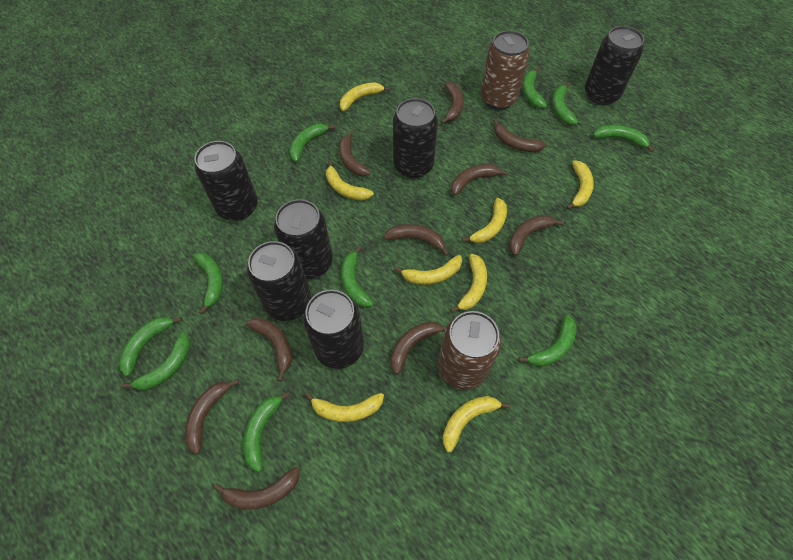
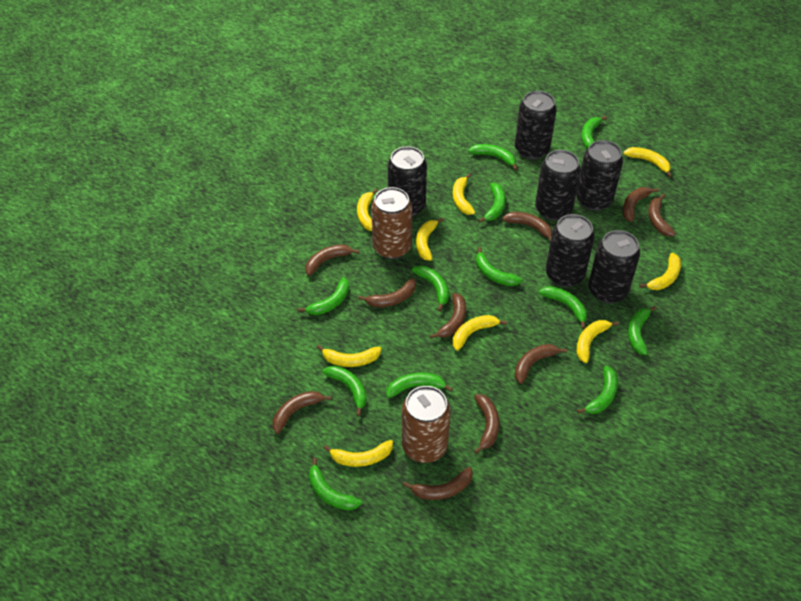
green banana: [119,317,182,377] [122,332,191,390] [193,252,223,314] [243,392,290,472] [289,124,335,162] [341,246,373,307] [518,315,577,367] [523,67,547,108] [552,82,578,125] [593,125,654,152] = 10 -> [298,277,349,315] [309,458,362,510] [322,366,367,416] [386,373,453,398] [412,266,449,311] [468,144,518,170] [476,247,522,286] [478,183,506,223] [539,286,587,329] [577,366,618,414] [581,116,607,149] [628,306,657,355] = 12
yellow banana: [305,392,384,422] [326,160,374,201] [340,82,391,111] [394,255,462,285] [443,396,511,452] [450,254,487,313] [462,198,507,243] [566,160,594,210] = 8 -> [317,345,381,367] [323,440,393,467] [357,189,378,231] [416,218,443,261] [453,174,475,215] [453,315,507,351] [576,320,619,363] [623,147,672,177] [639,253,681,290] = 9

